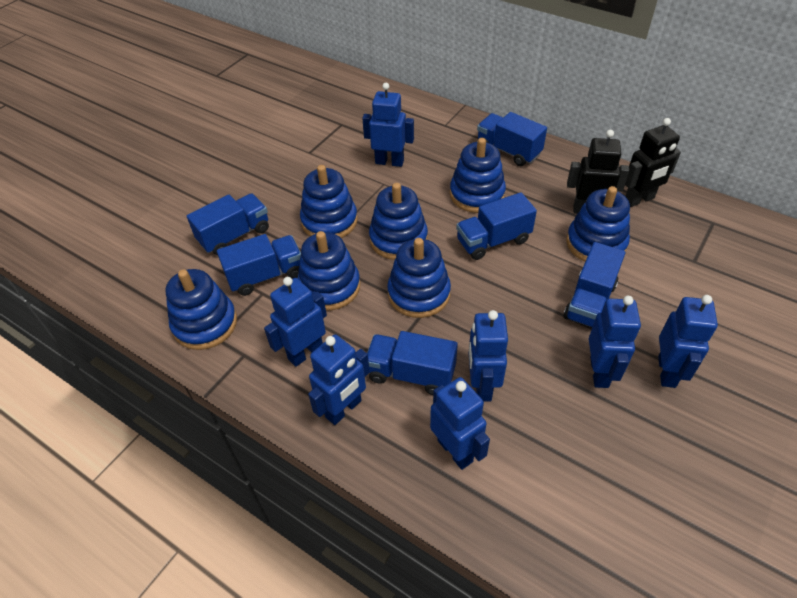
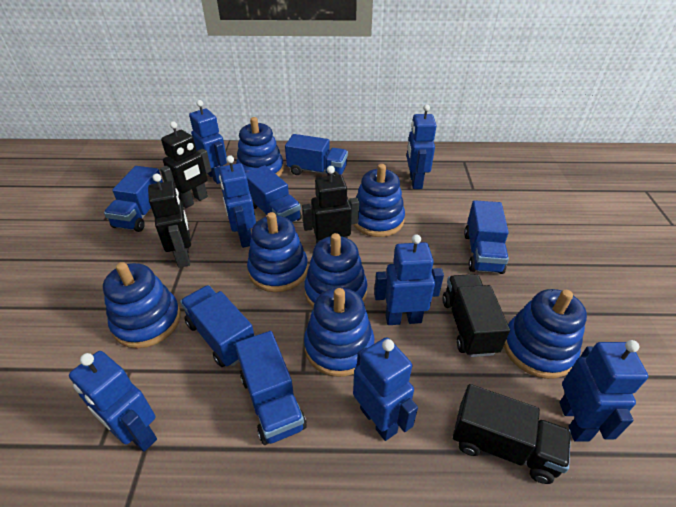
black robot: [567,130,630,214] [625,118,681,207] = 2 -> [148,174,191,268] [160,121,211,208] [302,166,359,244] = 3
black truck: none = 0 -> [442,274,510,357] [453,384,571,484] = 2

